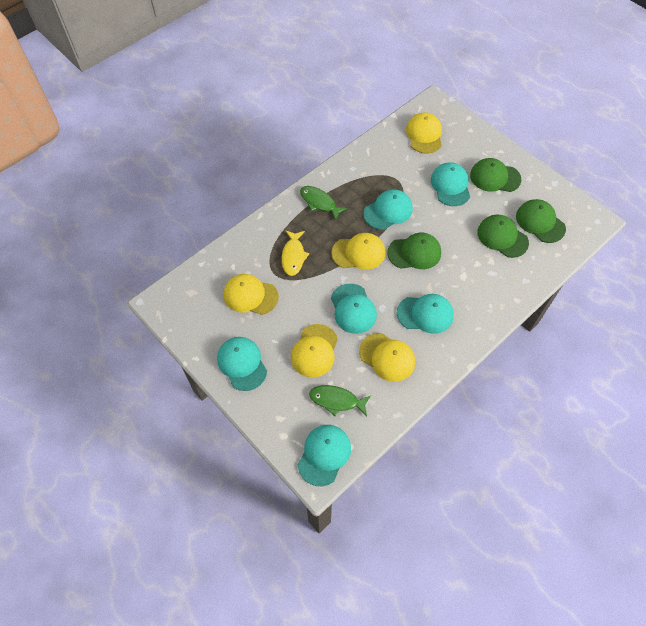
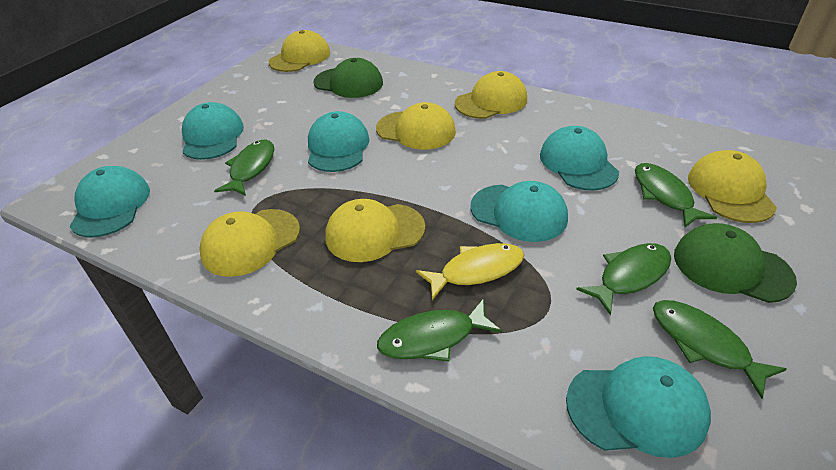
green cap: [387,233,441,269] [470,158,521,192] [477,214,529,258] [516,199,566,243] = 4 -> [314,58,383,98] [674,223,797,303] = 2
green fish: [300,186,348,221] [309,385,371,416] = 2 -> [214,139,274,196] [377,299,502,362] [576,243,671,315] [635,163,717,227] [653,300,787,399] = 5
yellow cap: [224,274,279,315] [291,324,338,378] [332,233,385,270] [359,333,415,382] [406,112,442,154] = 5 -> [199,209,300,277] [269,30,330,72] [325,199,425,262] [376,102,456,150] [455,71,527,119] [688,150,777,223] = 6

